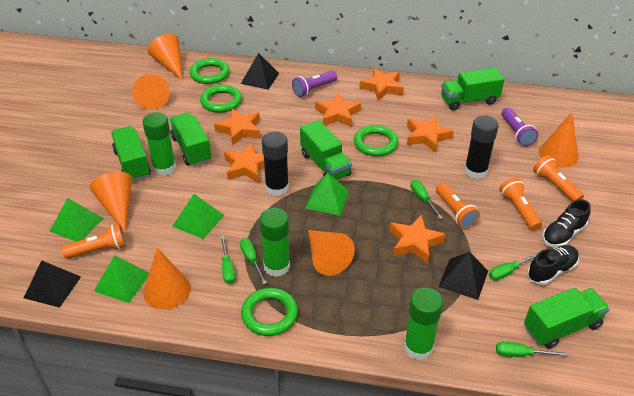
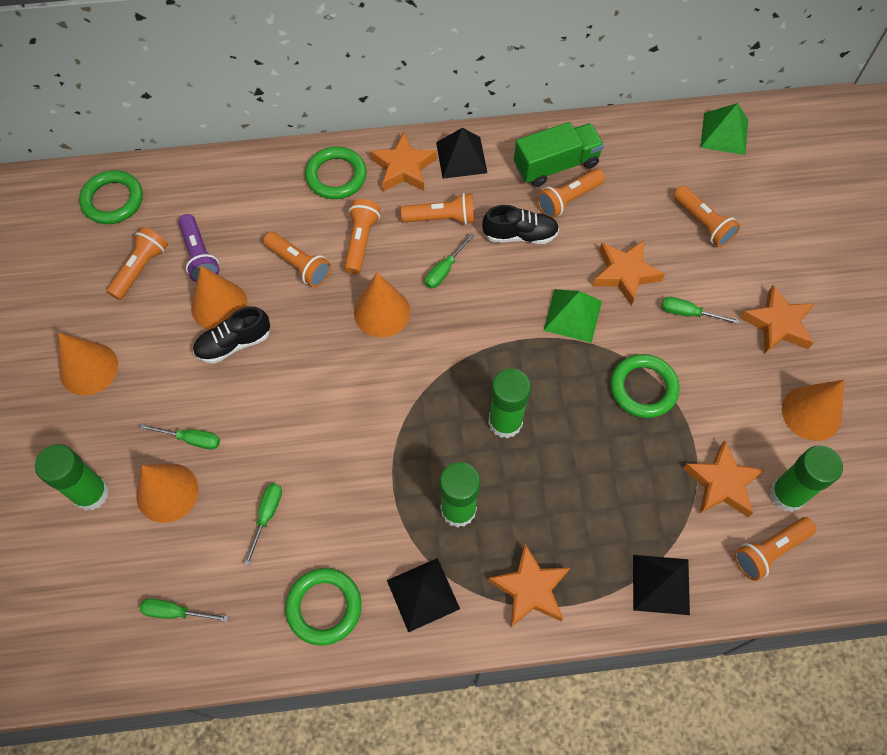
black glue stick: [262,132,289,196] [464,115,499,179] = 2 -> none = 0
green glue stick: [143,112,176,176] [259,208,290,277] [404,287,443,360] = 3 -> [35,444,109,511] [440,462,480,528] [488,369,531,439] [770,445,843,512] = 4
green pyramid: [49,198,103,242] [94,255,149,303] [172,194,224,239] [305,173,349,215] = 4 -> [543,289,602,343] [700,103,748,155] = 2
green truck: [111,126,151,182] [169,113,211,166] [300,120,352,180] [441,68,505,110] [524,288,610,349] = 5 -> [514,122,604,187] = 1
orange cone: [89,172,132,233] [132,74,170,110] [143,248,191,310] [148,34,182,80] [308,230,355,276] [539,112,579,168] = 6 -> [58,333,118,396] [136,463,199,523] [191,266,248,330] [354,273,410,337] [782,380,844,441] = 5
orange flashlight: [62,224,127,259] [436,183,480,229] [499,177,542,231] [533,155,584,202] = 4 -> [107,227,168,300] [263,232,331,288] [344,199,380,274] [401,193,474,225] [537,169,605,218] [673,186,740,248] [734,517,816,581] = 7
orange star: [214,109,260,145] [224,143,264,183] [315,93,361,127] [359,68,404,101] [390,215,446,263] [407,115,454,153] = 6 -> [370,132,437,191] [488,544,570,627] [593,240,665,306] [683,440,766,517] [740,285,815,354] = 5
purple flashlight: [292,71,337,97] [501,108,538,146] = 2 -> [178,214,220,282] = 1

